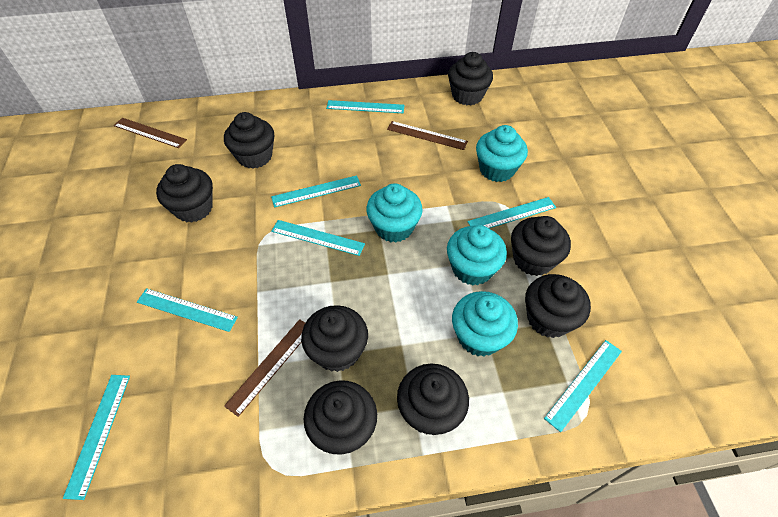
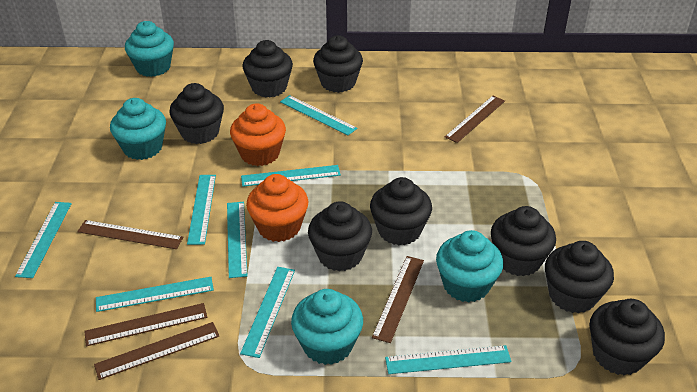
brown ruler: [113,118,187,148] [224,319,305,417] [387,121,468,150] = 3 -> [77,220,183,249] [84,303,207,346] [94,322,219,380] [372,256,424,343] [445,96,505,143] = 5
orange cupcake: none = 0 -> [230,103,286,166] [246,174,308,242] = 2
turquoise ruler: [63,375,130,500] [137,288,238,332] [271,175,361,207] [271,220,365,256] [326,100,405,113] [468,197,556,228] [544,340,622,432] = 7 -> [15,202,72,278] [96,277,214,312] [187,175,216,245] [227,202,248,278] [240,267,295,358] [241,165,341,187] [280,95,358,135] [385,345,511,374] = 8

